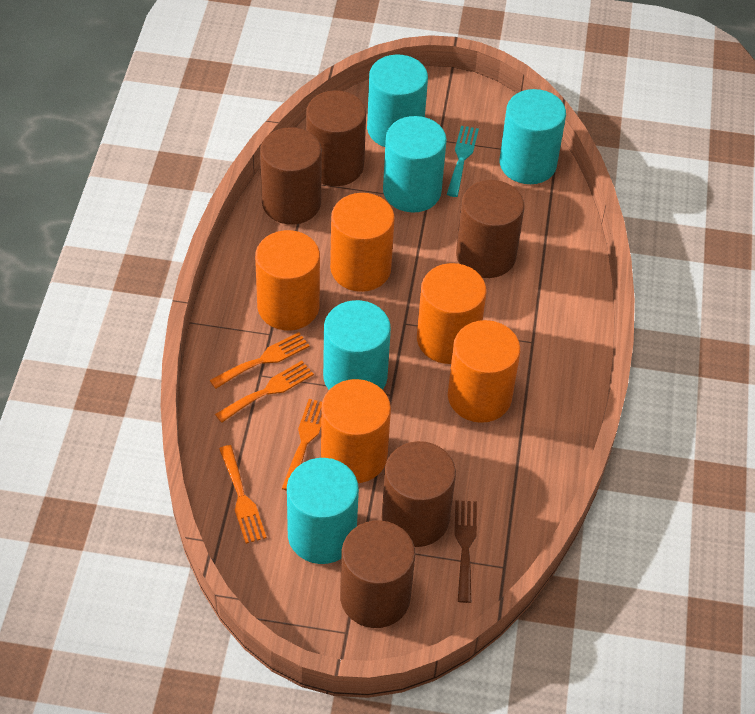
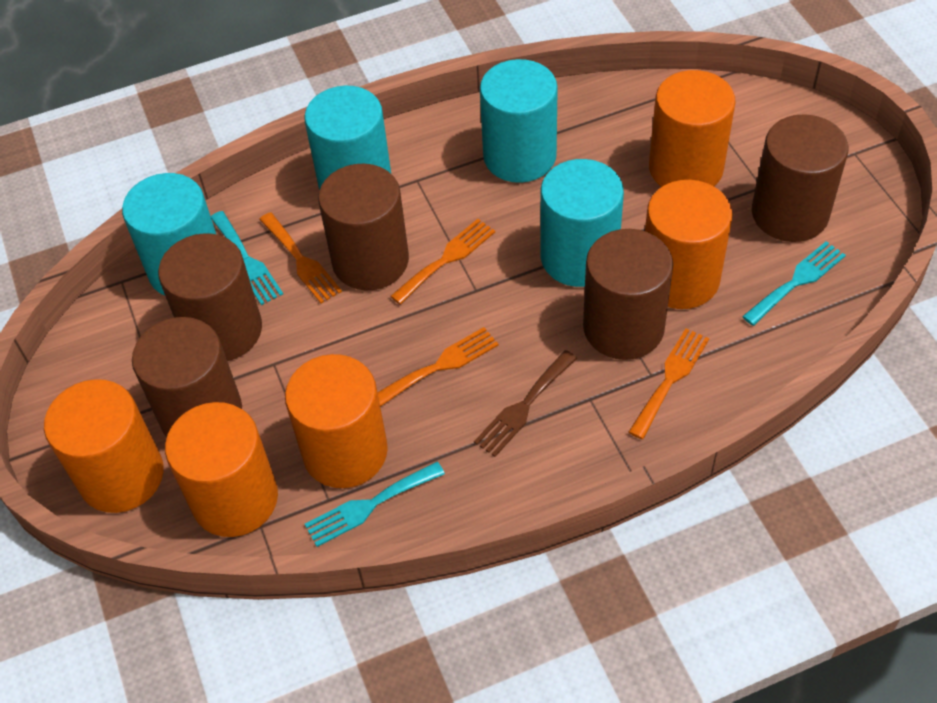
turquoise cylinder: [287,458,359,564] [323,300,391,390] [367,55,428,147] [383,116,447,212] [500,89,566,184] = 5 -> [122,173,216,296] [304,86,391,190] [480,59,558,183] [541,159,624,287] = 4
turquoise fork: [447,126,479,197] = 1 -> [211,211,283,305] [305,462,445,547] [742,241,846,326] = 3

